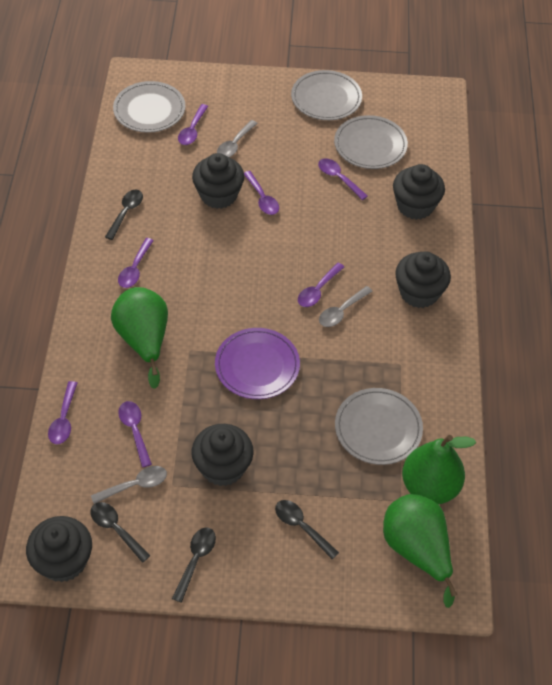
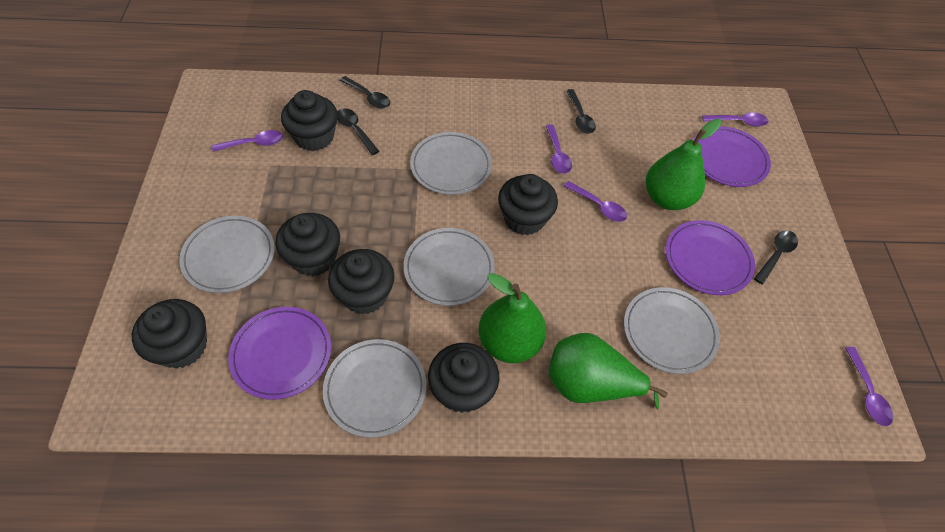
black cupcake: [26,516,92,582] [191,424,254,486] [192,153,244,209] [393,164,445,220] [395,251,451,308] = 5 -> [132,299,207,369] [276,213,340,276] [281,90,338,151] [328,249,395,314] [428,343,499,413] [498,174,558,235] = 6
grey plate: [113,81,185,133] [291,70,362,120] [334,115,408,169] [335,388,423,465] = 4 -> [179,216,275,293] [323,339,427,438] [403,228,495,306] [410,132,492,195] [624,287,720,374] = 5
grey spoon: [91,466,167,504] [217,120,258,157] [319,286,373,327] = 3 -> none = 0
purple plate: [215,328,300,399] = 1 -> [228,307,331,400] [666,220,755,295] [693,127,771,187] = 3
purple spoon: [48,381,77,444] [118,238,154,288] [118,401,152,467] [178,104,208,145] [244,171,279,215] [298,263,344,307] [318,158,368,200] = 7 -> [212,130,283,152] [546,124,572,174] [564,181,627,222] [702,112,768,127] [845,347,893,426] = 5

